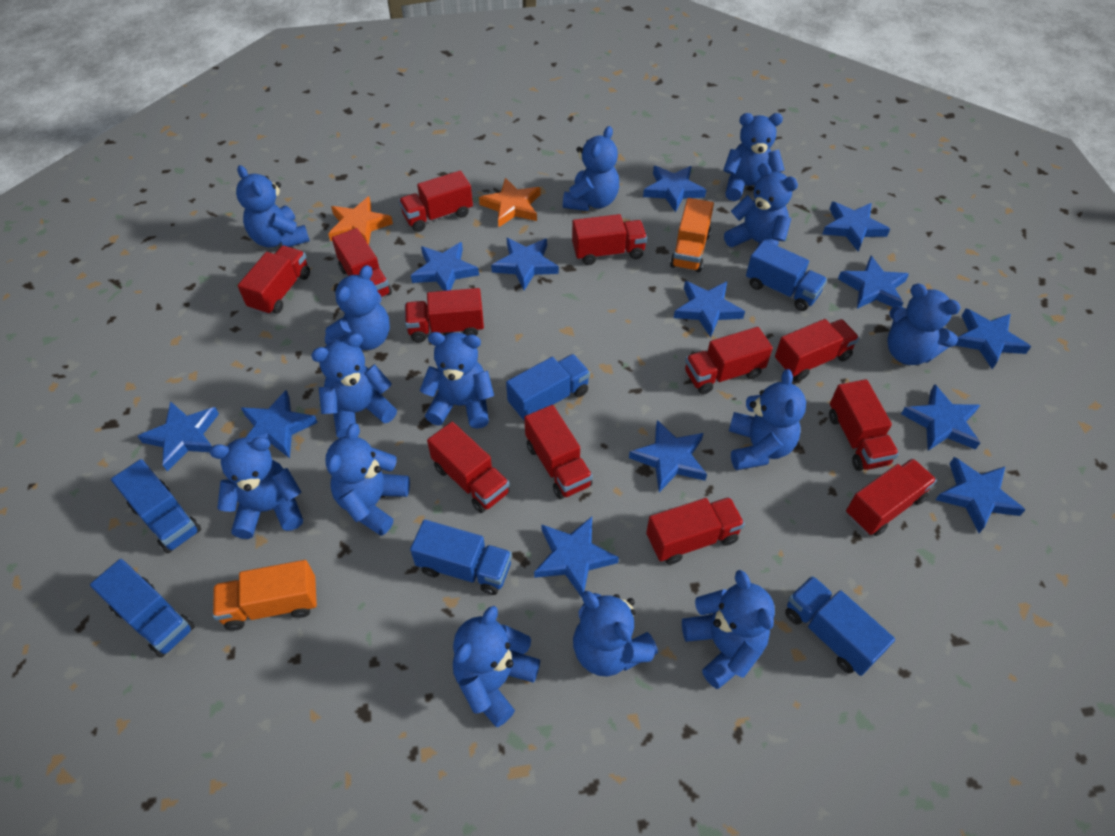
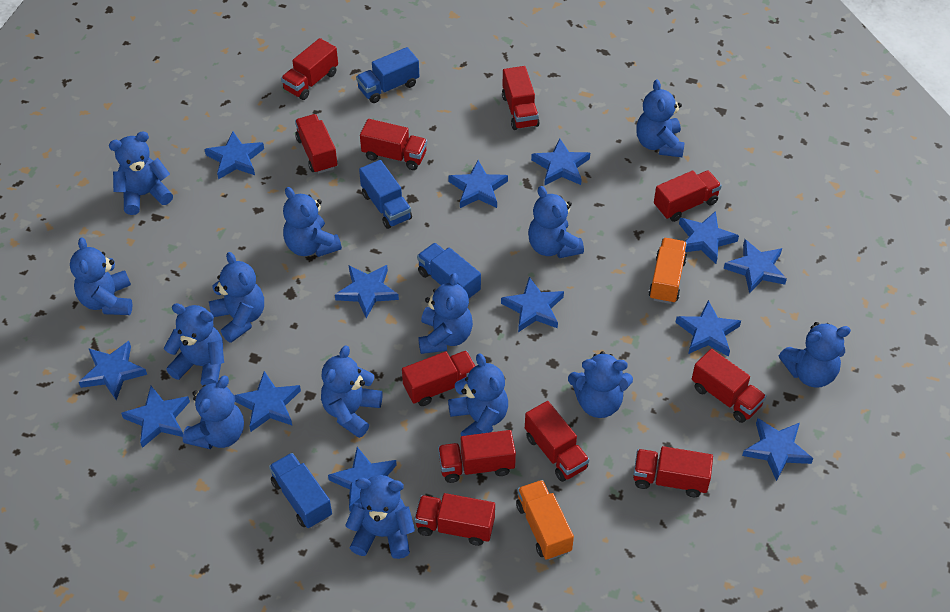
blue truck: [90,559,195,658] [111,459,201,553] [410,520,512,595] [506,354,590,420] [746,240,827,311] [785,576,895,676] = 6 -> [269,453,332,528] [356,47,419,103] [359,160,412,229] [417,243,481,300] = 4
orange star: [328,197,393,245] [479,178,540,228] = 2 -> none = 0
red truck: [238,246,310,315] [332,228,392,298] [399,171,473,232] [405,288,484,343] [427,422,510,513] [524,405,593,499] [572,214,647,265] [646,497,745,565] [685,327,773,394] [775,319,859,380] [829,379,899,471] [846,458,937,536] = 12 -> [281,38,338,100] [295,114,338,174] [360,119,427,170] [402,350,476,406] [414,493,495,546] [438,430,516,483] [502,66,540,130] [525,401,589,482] [633,446,713,497] [654,171,722,222] [692,349,766,423] = 11

